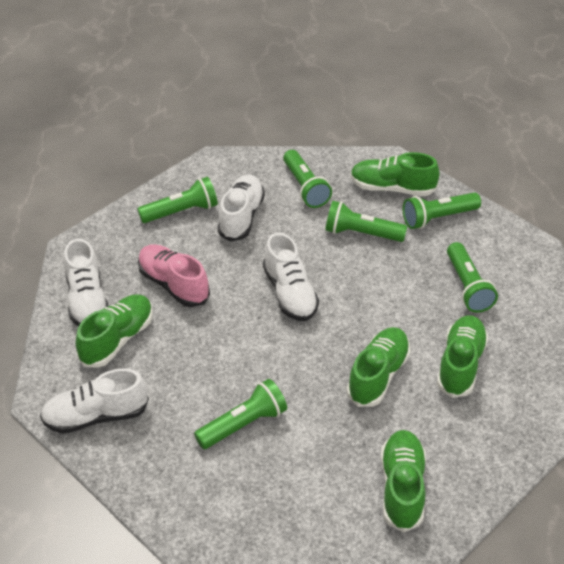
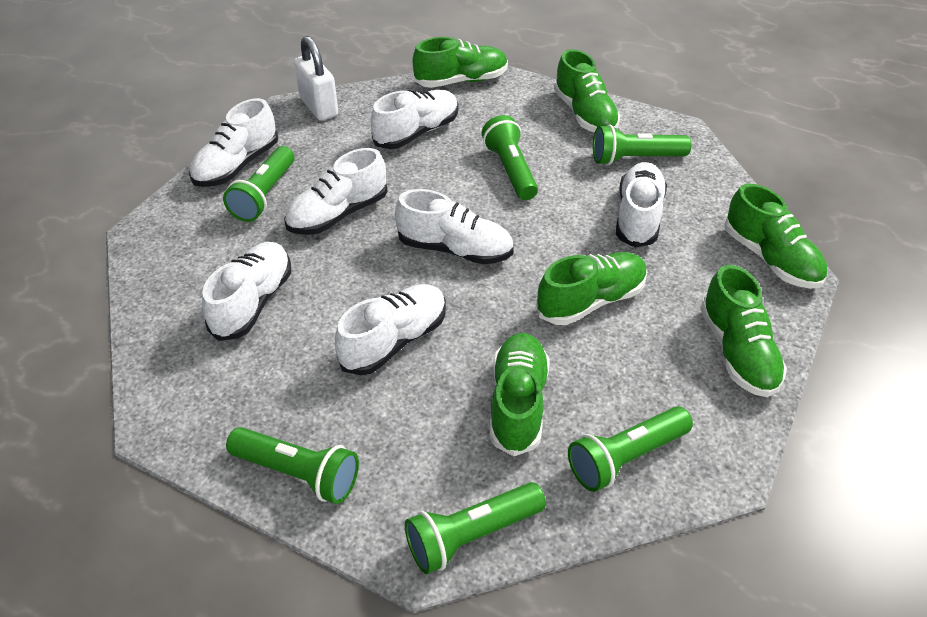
green shoe: [75,294,153,368] [346,327,411,407] [350,152,440,196] [381,430,426,532] [437,315,488,398] = 5 -> [413,37,508,88] [490,333,550,456] [536,252,647,325] [554,49,620,133] [700,265,787,397] [724,184,827,289] = 6
pink shoe: [138,244,210,307] = 1 -> none = 0
white padlock: none = 0 -> [294,36,338,121] = 1
white shoe: [40,369,149,434] [64,239,108,326] [218,175,265,242] [263,233,319,321] = 4 -> [189,98,278,187] [202,242,291,341] [284,148,388,235] [335,284,446,375] [371,90,458,149] [395,189,514,264] [616,162,667,248] = 7

